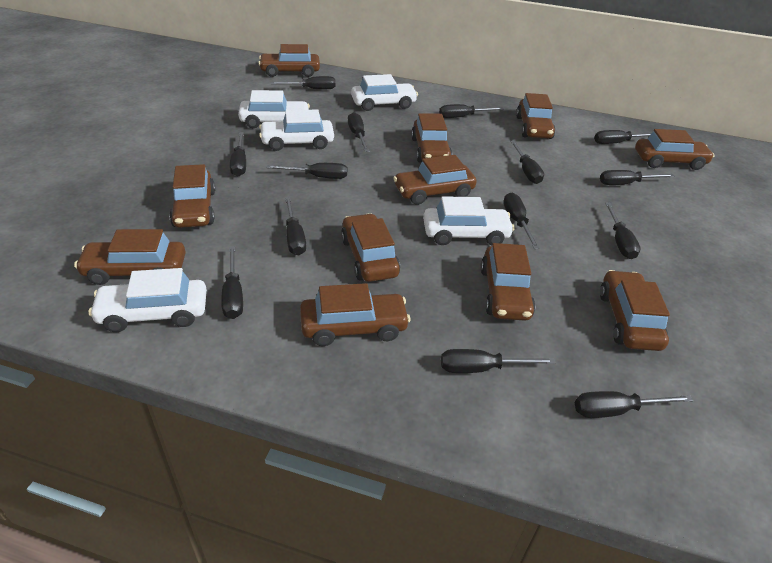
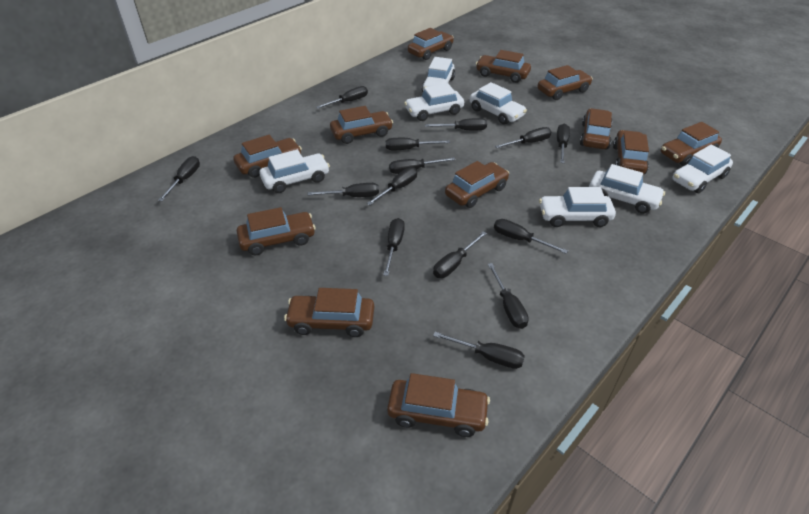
brown car: [74,229,186,285] [169,164,215,228] [259,44,320,77] [300,283,410,346] [341,213,400,282] [393,155,477,205] [411,113,452,163] [480,243,535,321] [516,93,555,139] [600,270,670,351] [635,129,714,170] = 11 -> [233,135,302,178] [237,207,316,255] [284,288,374,337] [330,106,393,144] [387,373,490,437] [408,28,454,60] [445,161,509,208] [476,50,531,83] [538,65,593,100] [580,108,612,150] [613,130,649,174] [661,122,722,166] = 12
white car: [89,268,207,332] [238,90,310,128] [259,109,334,151] [351,74,418,111] [423,196,515,245] = 5 -> [259,149,330,193] [404,83,464,121] [422,57,455,92] [470,82,527,125] [539,187,616,227] [589,164,665,214] [672,144,733,193] = 7

